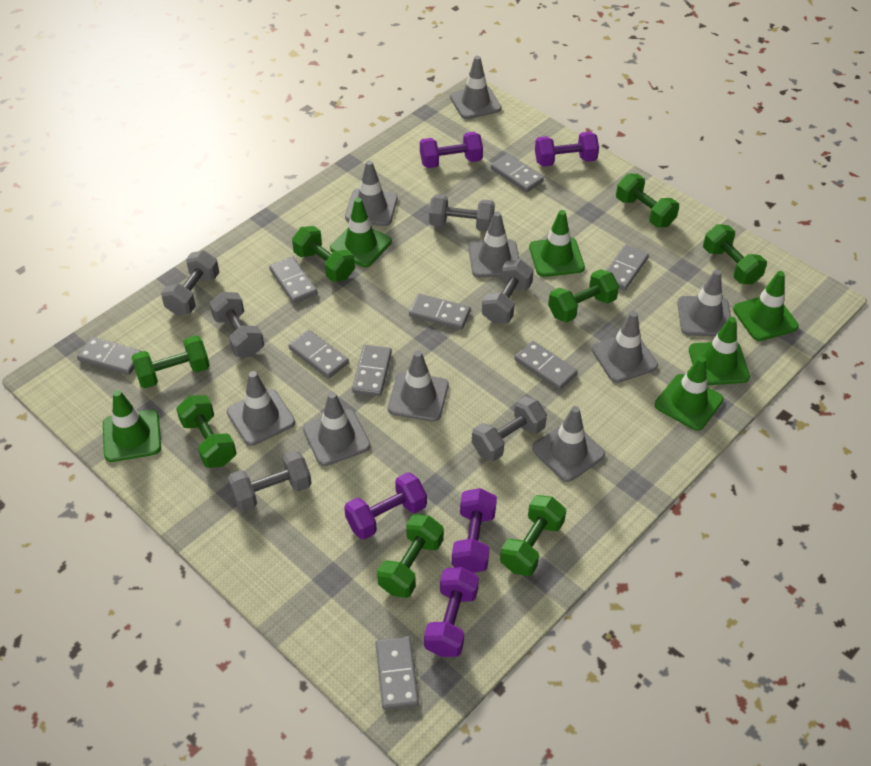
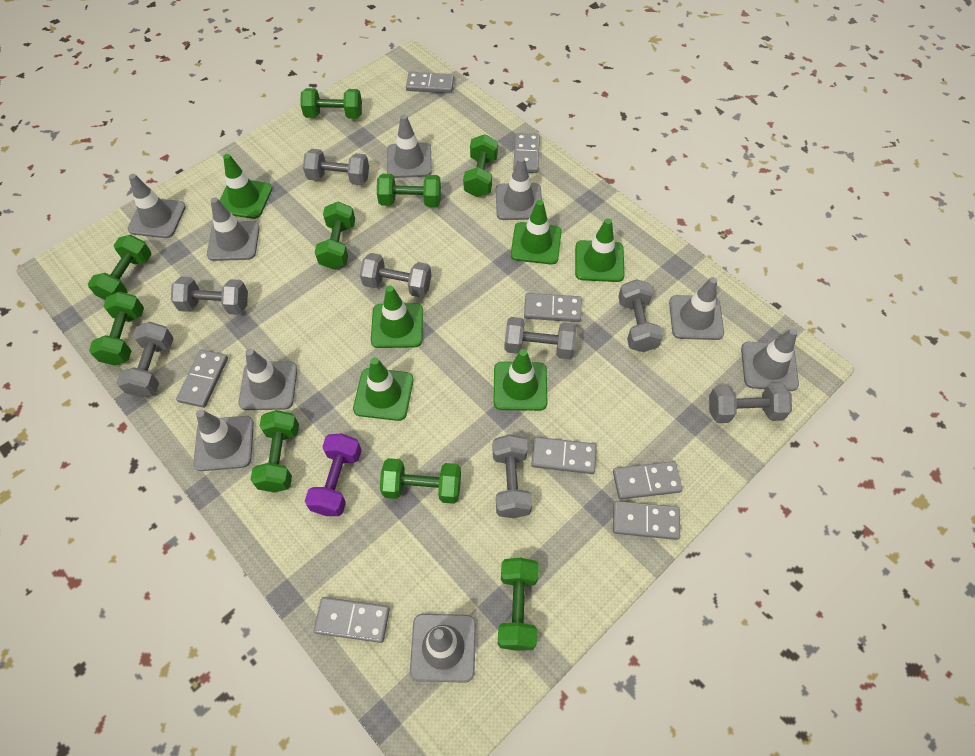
green dumbbell: [131,336,210,388] [176,395,236,468] [292,226,355,282] [377,514,444,598] [500,495,566,576] [548,269,619,323] [616,173,679,227] [703,224,767,285] = 8 -> [88,235,152,300] [89,291,144,366] [251,410,299,493] [301,88,362,119] [315,202,355,269] [377,174,441,207] [380,458,461,504] [463,134,498,197] [498,558,539,651] = 9
grey domino: [77,337,142,375] [269,256,317,303] [289,330,349,379] [352,345,392,396] [375,636,419,710] [409,294,471,330] [491,154,544,193] [515,341,578,390] [606,245,649,291] = 9 -> [176,350,228,408] [314,597,390,643] [406,72,454,93] [513,133,540,173] [524,293,581,322] [531,437,597,474] [613,461,682,499] [613,501,680,540] = 8
grey dumbbell: [161,250,220,315] [209,292,264,357] [228,451,312,512] [429,194,495,232] [472,396,547,461] [482,260,534,324] = 6 -> [116,322,174,398] [171,276,248,315] [303,149,369,185] [360,253,432,298] [493,434,532,518] [504,317,577,359] [618,279,663,352] [709,383,792,423] = 8
purple dumbbell: [344,472,427,540] [420,132,483,168] [424,567,479,657] [452,488,497,573] [535,132,599,167] = 5 -> [305,433,361,516] = 1

